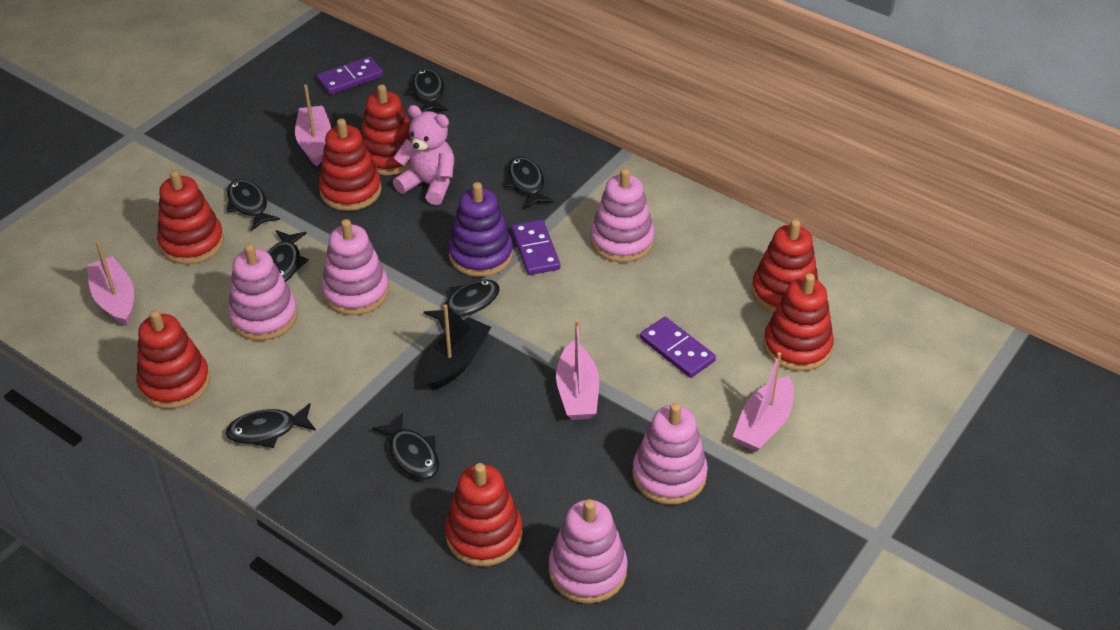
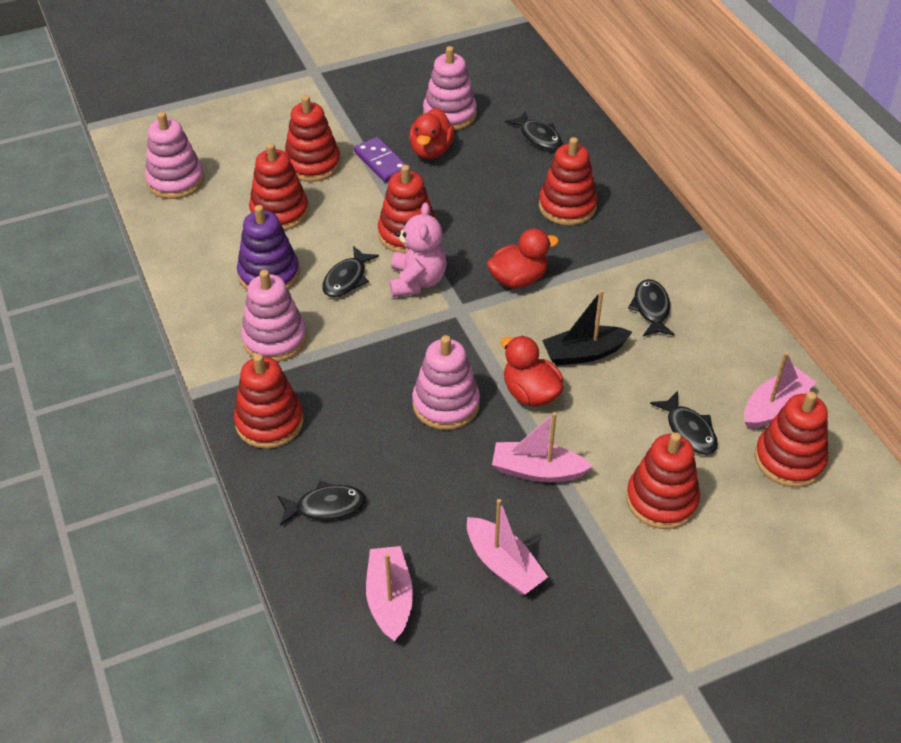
black fish: [226,403,316,448] [227,179,280,231] [268,230,309,282] [372,413,439,479] [406,68,448,112] [424,279,500,332] [505,157,554,209] = 7 -> [278,481,366,526] [322,246,379,298] [505,111,562,150] [628,279,675,336] [650,391,718,455] = 5
pink stacking toy: [228,244,298,341] [321,219,389,315] [549,499,628,604] [590,168,655,263] [632,403,708,505] = 5 -> [145,112,204,199] [241,270,307,362] [412,335,480,430] [423,46,477,130] = 4
purple domino: [317,56,383,95] [511,220,561,275] [640,317,716,378] = 3 -> [354,137,407,183] = 1
red duck: none = 0 -> [409,108,455,159] [487,228,559,288] [501,336,563,406] = 3

